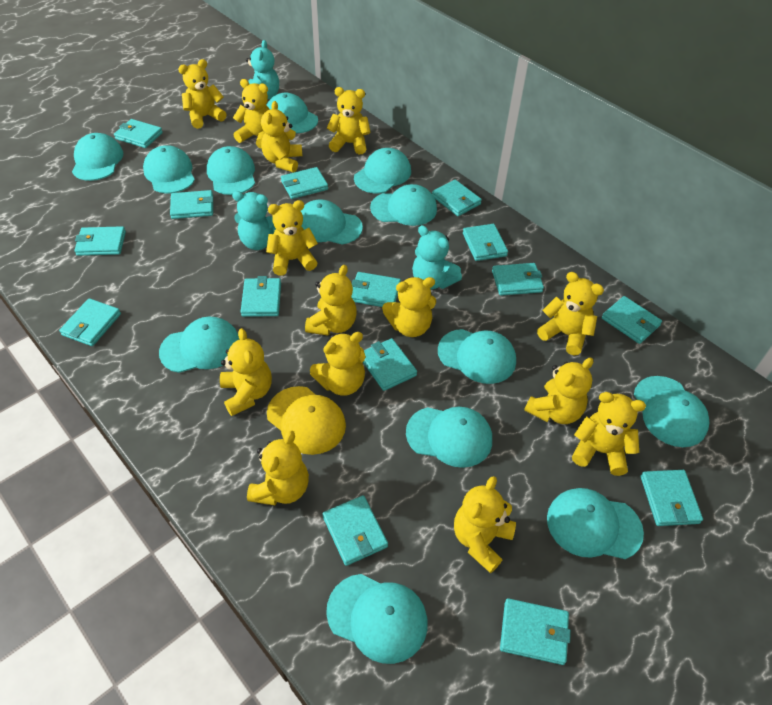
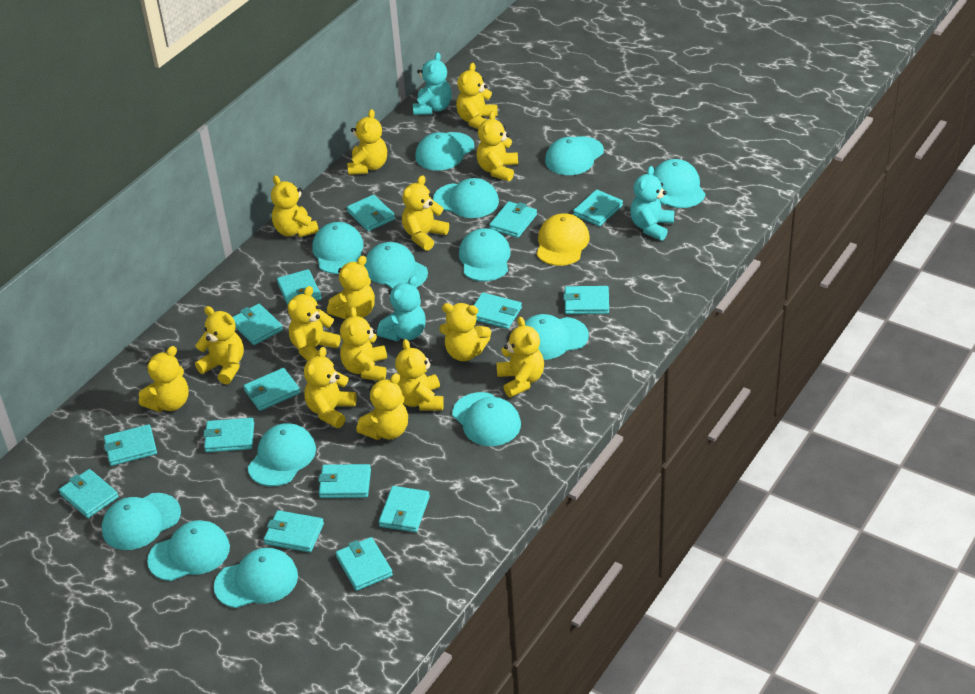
yellow teddy bear: [178,59,226,129] [220,328,272,416] [233,79,270,149] [247,431,309,505] [261,101,302,173] [266,200,318,276] [305,265,357,336] [310,332,366,396] [327,87,371,154] [382,277,436,337] [454,476,516,573] [524,358,593,424] [537,272,604,355] [572,392,646,476] = 14 -> [139,346,189,412] [195,306,244,384] [271,175,319,237] [288,286,341,361] [304,347,357,428] [327,256,375,319] [340,307,387,381] [347,109,387,175] [356,373,408,440] [395,339,444,411] [402,175,449,251] [439,303,491,361] [456,63,498,129] [476,111,518,181] [496,317,544,398] = 15

